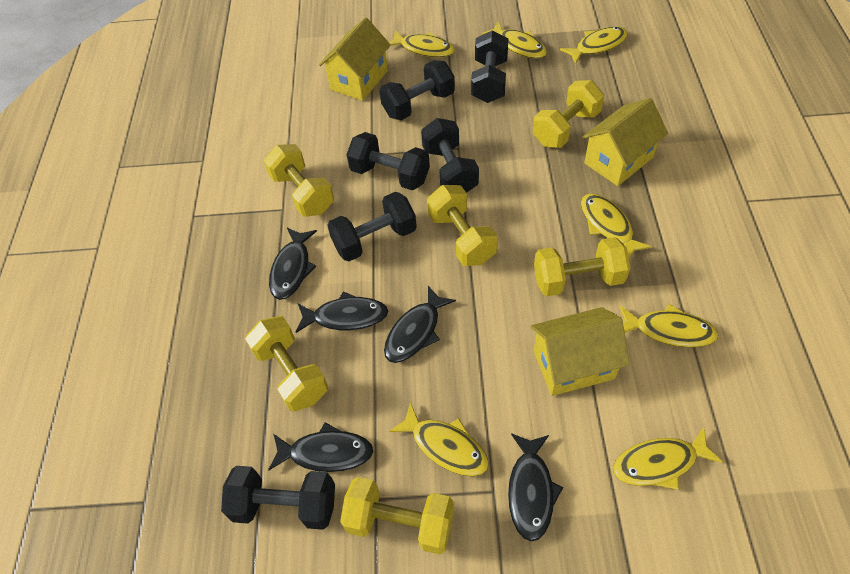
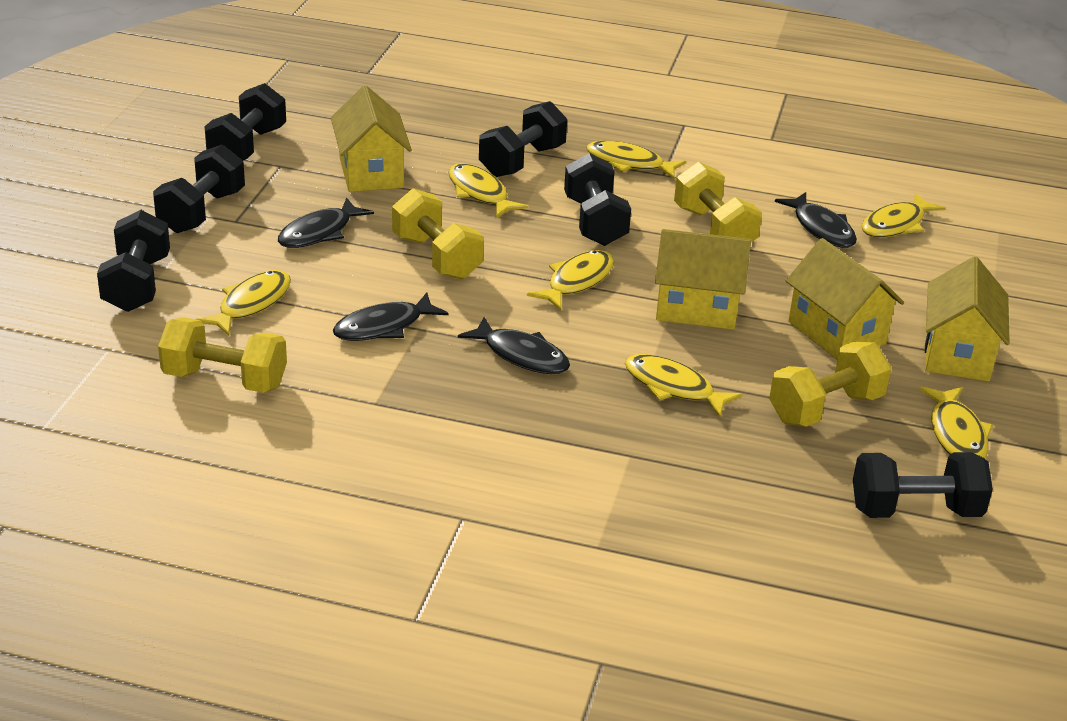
black fish: [268,423,373,472] [269,228,317,300] [296,292,388,333] [384,286,456,363] [508,433,563,542] = 5 -> [278,198,374,248] [333,293,448,341] [458,317,570,374] [775,192,857,248] = 4
yellow dumbbell: [245,316,328,412] [264,144,334,217] [340,477,454,555] [427,185,498,266] [533,80,604,148] [534,237,631,296] = 6 -> [158,317,287,393] [392,188,484,280] [674,162,762,242] [769,342,892,427] = 4
yellow house: [319,18,391,101] [531,307,630,396] [582,98,668,186] = 3 -> [331,85,412,192] [655,229,751,330] [786,238,904,359] [925,256,1010,382] = 4

